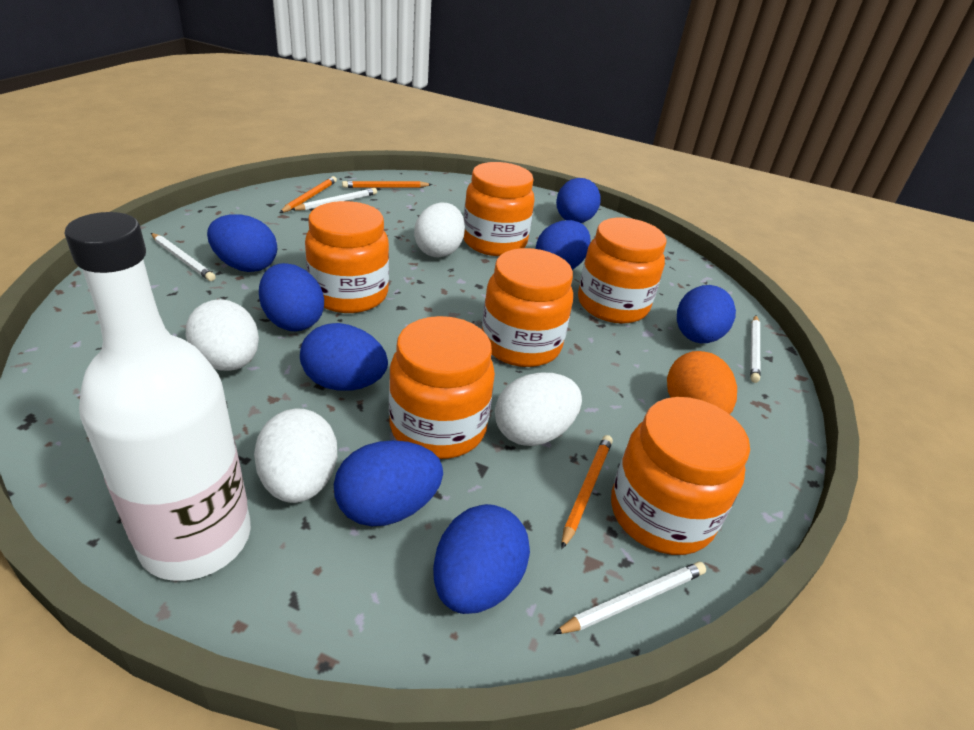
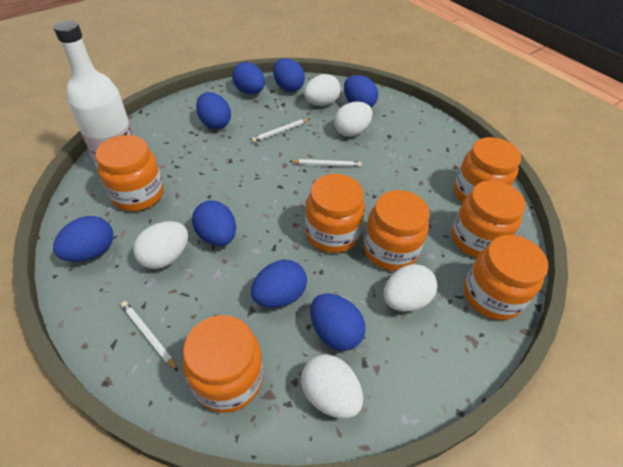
orange egg: [667,351,737,414] = 1 -> none = 0
orange jar: [305,201,389,313] [389,316,495,459] [464,162,535,256] [482,248,573,367] [578,218,667,324] [611,397,750,555] = 6 -> [96,135,164,211] [183,315,263,413] [305,174,365,253] [363,190,430,271] [452,180,526,258] [454,137,521,202] [464,235,548,320] = 7
orange pencil: [280,176,337,213] [342,181,432,188] [561,435,613,549] = 3 -> none = 0
white egg: [186,299,259,371] [254,408,337,503] [414,202,465,258] [495,373,582,446] = 4 -> [133,221,188,269] [301,354,363,418] [304,74,341,106] [334,101,372,137] [383,264,437,312] = 5
white pencil: [151,233,216,281] [291,188,377,210] [553,562,706,634] [750,315,760,383] = 4 -> [121,301,178,371] [251,118,310,142] [289,159,362,167] = 3

